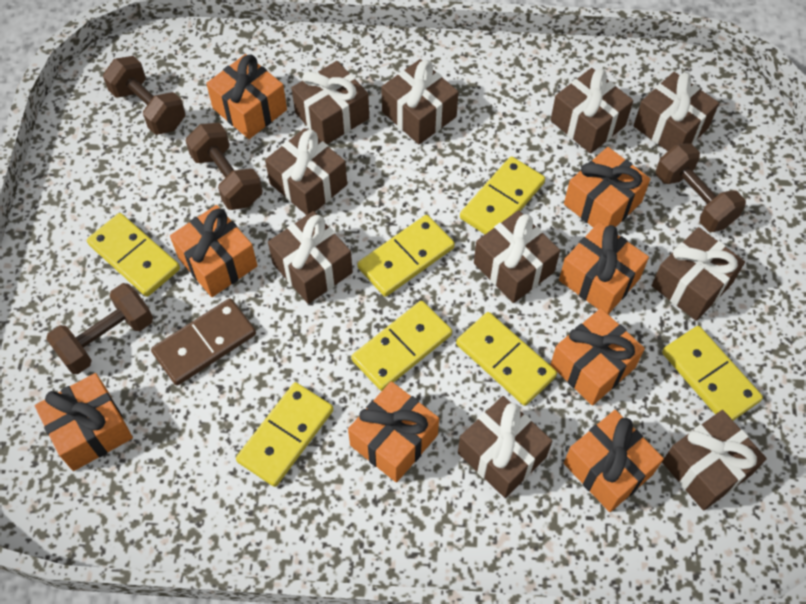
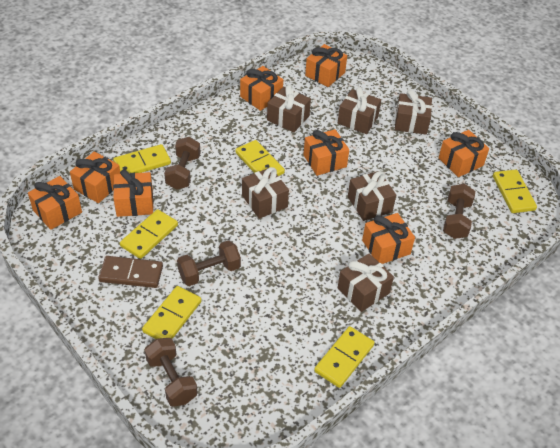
brown gift: [265,128,347,215] [268,211,353,304] [292,61,369,144] [381,59,458,144] [458,396,552,498] [474,210,560,303] [551,68,633,154] [634,72,719,151] [652,227,745,321] [662,410,767,511] = 10 -> [242,167,289,219] [267,85,311,132] [338,87,381,134] [338,253,394,312] [348,171,396,221] [395,90,432,135] = 6
yellow domino: [87,213,180,297] [236,382,333,487] [351,301,452,391] [357,215,455,297] [456,312,557,406] [460,156,545,234] [662,326,763,421] = 7 -> [113,144,171,174] [120,209,178,259] [142,286,201,339] [235,140,285,176] [314,326,374,388] [493,170,537,213] = 6

